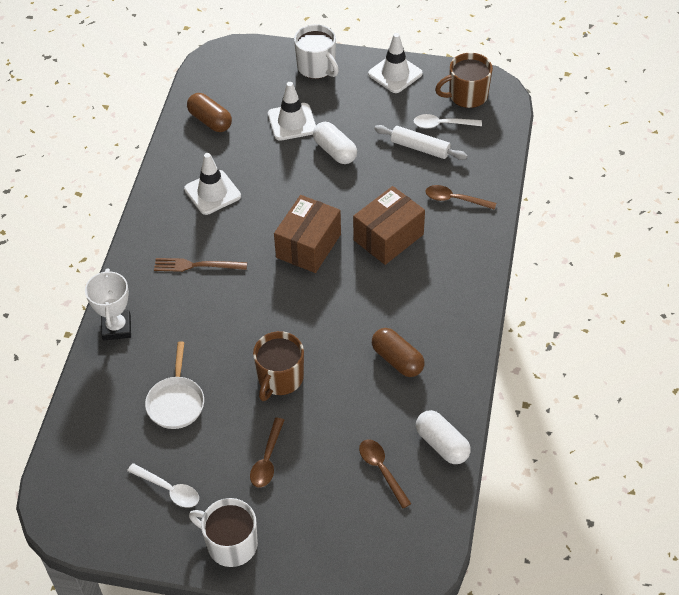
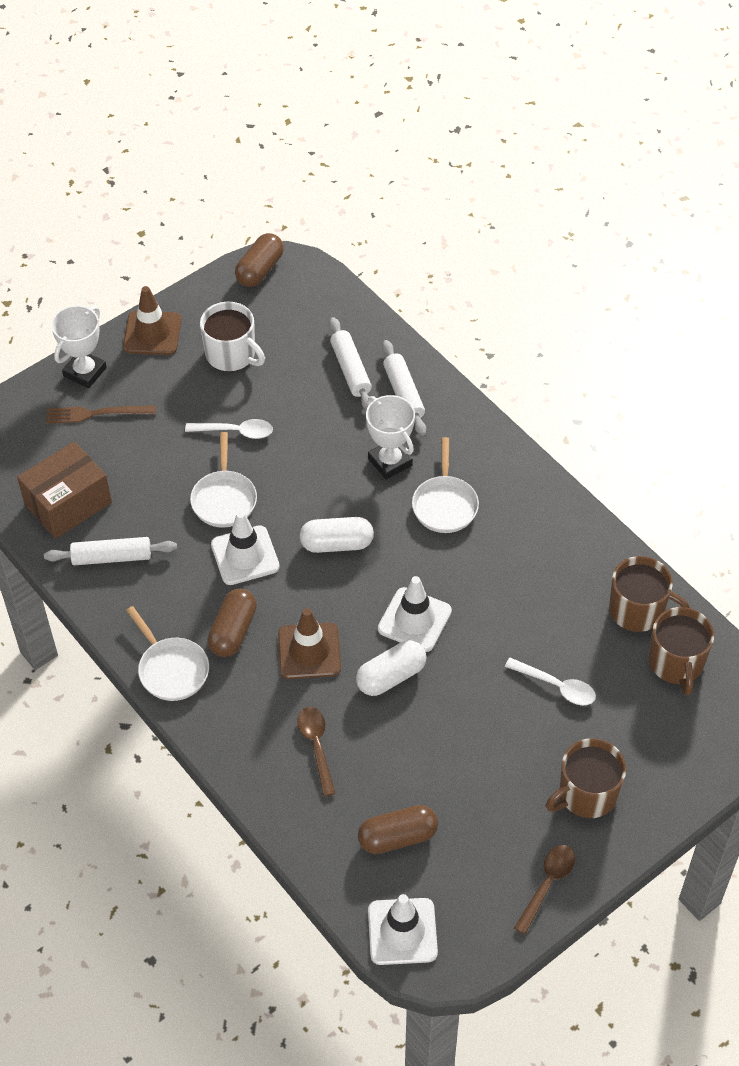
brown box: [274,195,341,273] [353,186,425,265] = 2 -> [17,441,112,539] = 1
brown capsule: [187,93,232,132] [372,328,424,377] = 2 -> [208,588,257,657] [235,233,284,287] [358,805,438,854] = 3
brown mug: [253,331,304,401] [435,53,493,108] = 2 -> [546,738,626,818] [609,556,690,632] [649,607,714,695] = 3
brown spoon: [250,418,284,487] [359,439,411,509] [426,185,496,210] = 3 -> [297,707,336,796] [514,845,575,935] = 2
brown traffic cone: none = 0 -> [123,286,181,355] [278,608,341,679] = 2
white mug: [189,498,258,567] [294,24,339,79] = 2 -> [200,302,265,371] = 1
white pan: [145,341,204,429] = 1 -> [126,606,209,701] [190,432,257,528] [412,437,479,533] = 3
white rolling pin: [374,125,468,160] = 1 -> [44,537,177,565] [329,317,372,410] [382,340,426,436] = 3
white trophy: [85,268,131,340] = 1 -> [51,305,107,388] [366,395,415,480] = 2

